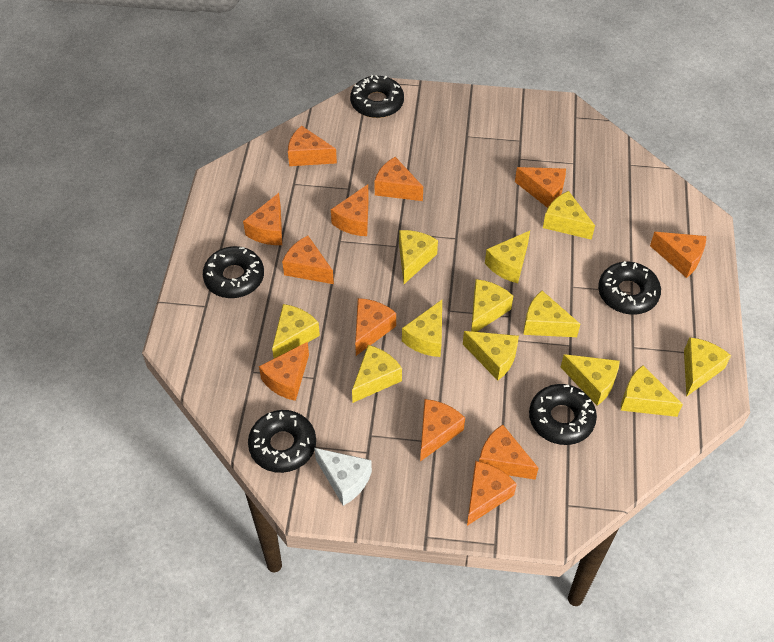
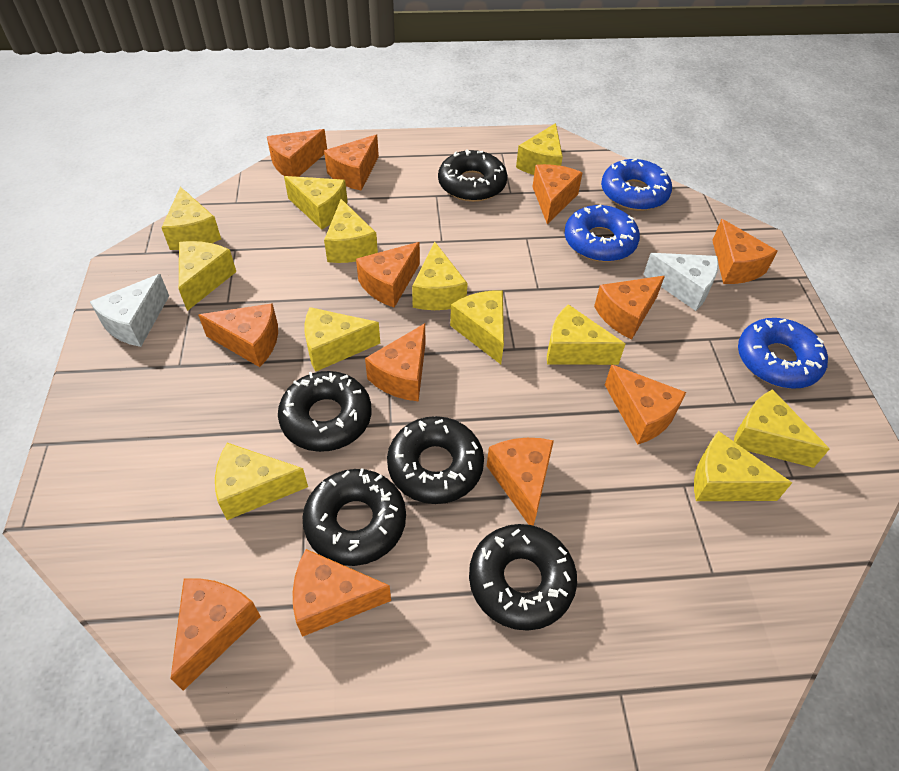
blue donut: none = 0 -> [564,205,640,262] [601,158,672,211] [738,318,828,389] = 3
white cheese: [314,448,372,506] = 1 -> [90,274,169,347] [643,253,718,311] = 2

